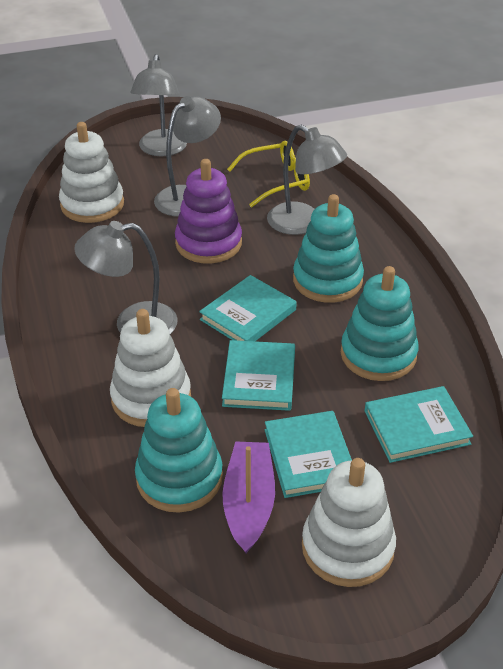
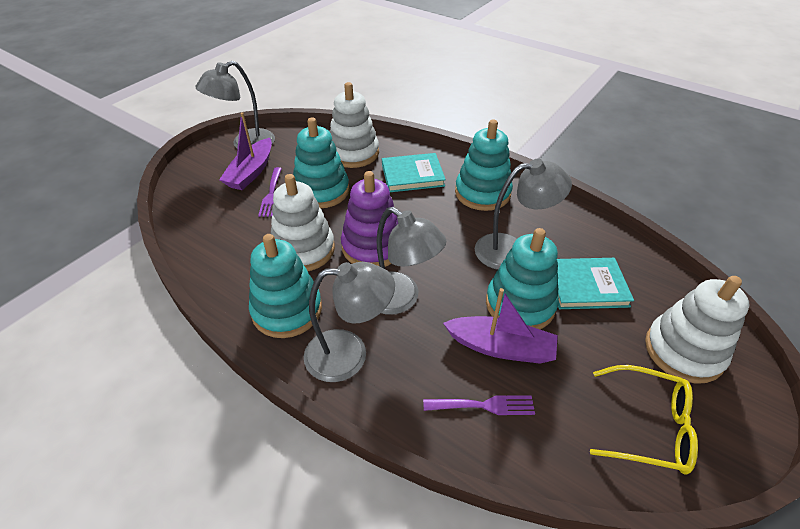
purple boat: [222,441,275,553] = 1 -> [219,112,272,190] [443,288,558,364] = 2
purple fork: none = 0 -> [258,167,282,217] [423,396,535,415] = 2
turquoise book: [199,275,297,341] [222,340,295,411] [265,411,352,498] [365,386,473,463] = 4 -> [382,153,446,192] [557,258,634,309] = 2
turquoise stacking toy: [135,388,223,513] [293,194,364,303] [341,266,419,381] = 3 -> [249,234,322,338] [293,118,349,208] [455,119,513,211] [486,228,559,329] = 4

